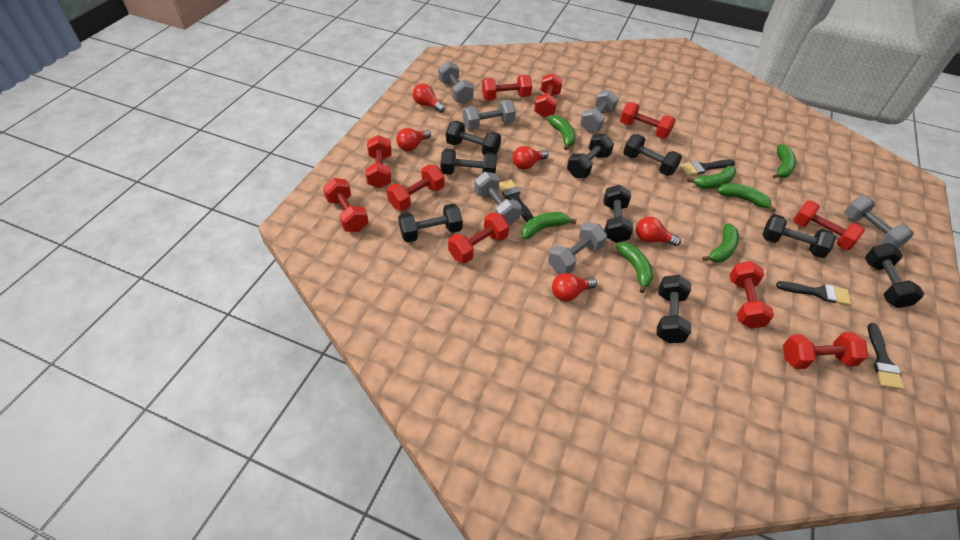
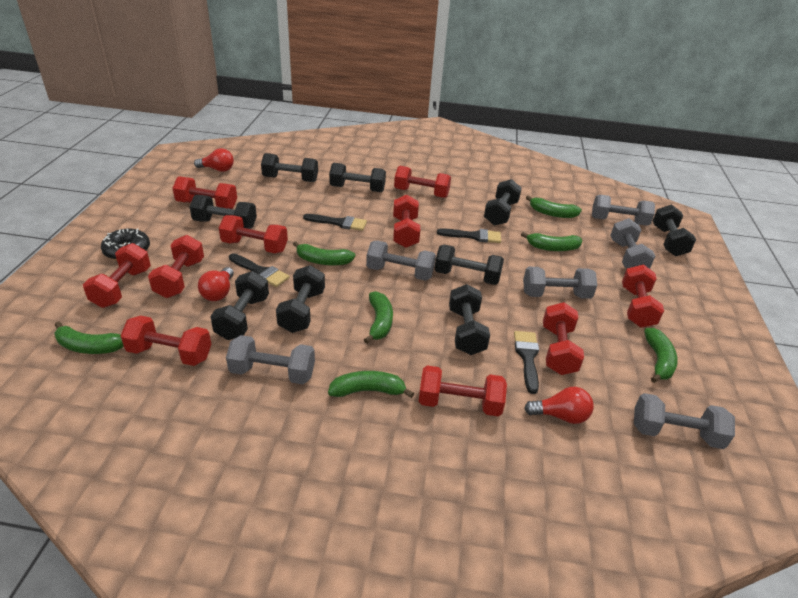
black donut: none = 0 -> [101,228,150,260] = 1
red light bulb: [396,128,431,151] [413,84,445,113] [513,146,548,170] [552,273,597,301] [636,217,681,246] = 5 -> [194,148,234,172] [198,267,234,301] [524,387,594,424] = 3

